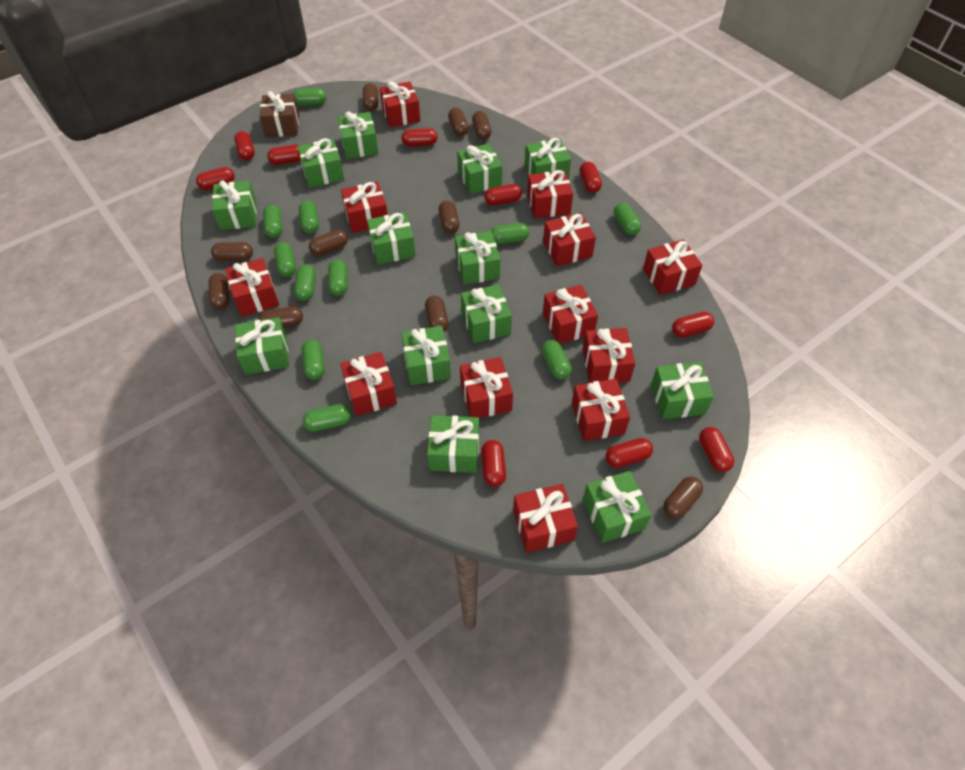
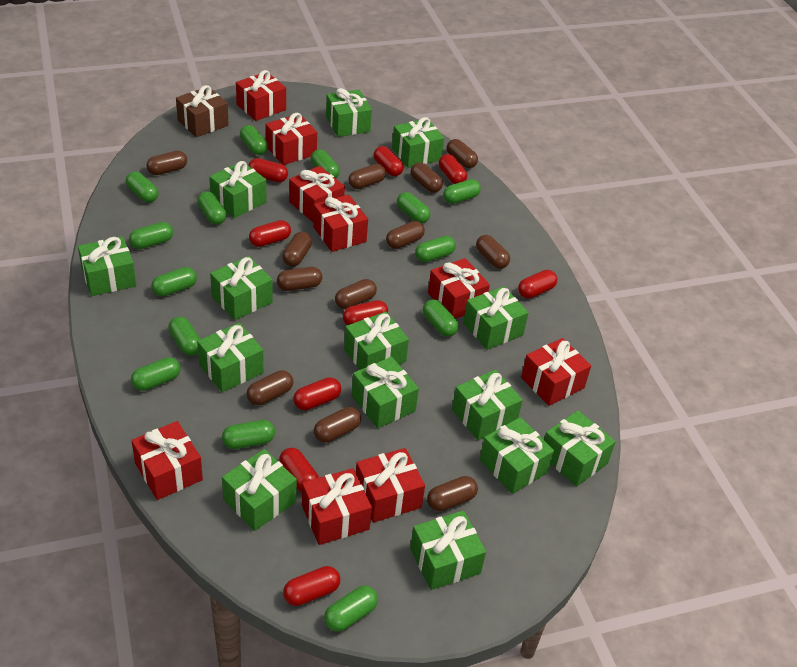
brown capsule: [208,273,230,309] [211,242,253,261] [258,306,303,328] [309,229,348,256] [363,83,378,111] [425,296,449,331] [439,200,460,233] [448,108,469,136] [472,111,491,140] [663,476,703,519] = 10 -> [147,151,187,175] [247,370,293,405] [277,267,322,291] [282,232,312,267] [314,407,361,443] [335,279,377,309] [348,164,386,189] [386,221,425,249] [411,162,443,193] [427,476,478,511] [447,139,478,168] [476,235,510,269] = 12
green capsule: [263,205,282,238] [274,242,296,277] [292,88,326,106] [294,265,316,301] [299,201,319,234] [301,340,325,380] [303,404,351,432] [328,260,348,296] [491,223,529,244] [541,340,572,380] [614,203,641,235] = 11 -> [126,172,158,203] [129,222,173,249] [131,357,180,391] [151,267,197,297] [168,316,201,356] [197,191,227,225] [222,420,275,449] [240,125,268,155] [311,149,340,178] [324,586,378,632] [397,192,431,224] [415,236,456,262] [423,299,459,337] [443,179,481,204] = 14
green gift: [212,180,257,230] [235,317,289,375] [298,138,344,188] [338,111,378,159] [367,212,416,265] [402,326,451,385] [427,415,479,473] [455,231,500,285] [457,144,502,194] [461,285,512,343] [525,138,571,180] [583,471,651,543] [651,362,714,420] = 13 -> [78,236,136,296] [197,323,264,392] [209,161,267,218] [210,256,273,320] [222,449,297,531] [326,88,372,137] [344,311,409,370] [352,357,419,428] [392,117,444,168] [410,511,486,590] [452,370,523,440] [463,286,529,350] [480,417,554,494] [544,410,616,486] = 14
red capsule: [196,167,235,190] [234,131,255,160] [267,144,301,165] [402,128,438,147] [481,440,506,487] [484,184,522,206] [579,162,602,193] [606,438,653,468] [672,312,714,338] [699,427,734,472] = 10 -> [248,158,288,182] [249,220,291,247] [279,448,319,492] [283,566,340,606] [293,377,341,410] [343,300,388,325] [373,146,404,176] [439,154,467,184] [518,270,557,299] = 9
red gift: [225,258,279,317] [340,352,397,416] [341,182,388,233] [380,81,420,128] [460,357,513,418] [513,484,578,553] [527,170,573,218] [543,213,596,266] [543,285,598,344] [572,379,630,441] [583,328,635,383] [643,239,702,295] = 12 -> [131,421,203,500] [236,70,286,121] [265,113,317,165] [289,166,345,222] [302,468,372,545] [313,195,368,252] [356,448,425,523] [428,258,490,319] [521,338,591,406] = 9

